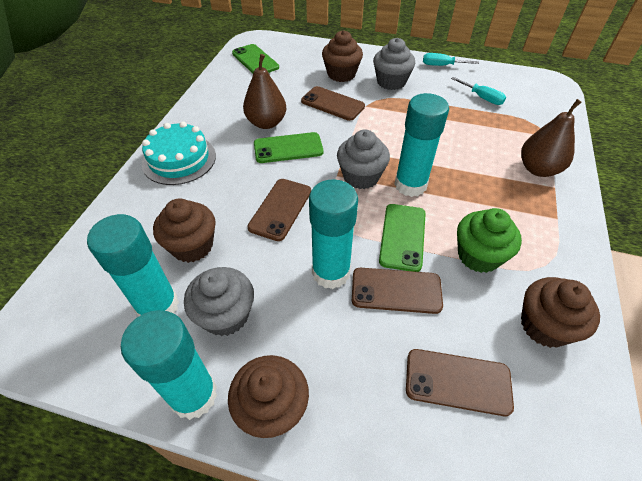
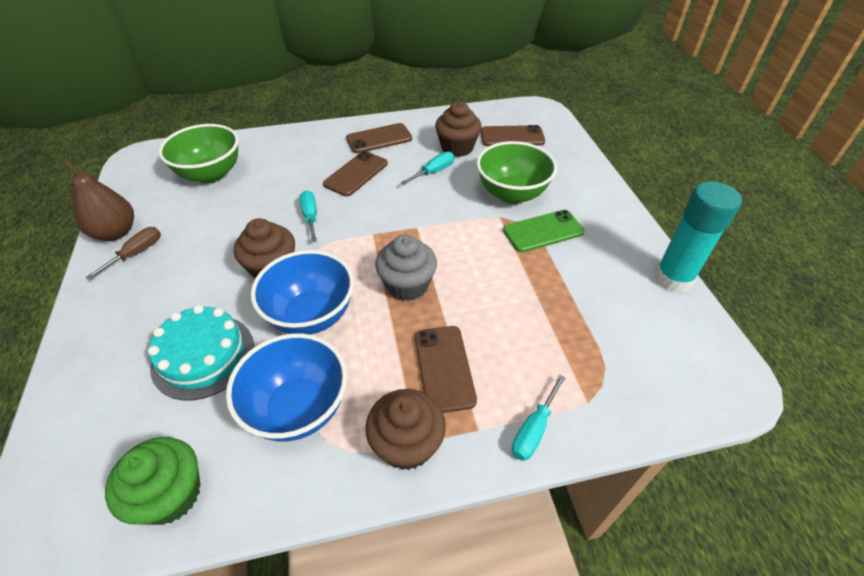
blue bowl: none = 0 -> [226,333,347,442] [251,250,354,335] = 2
brown cupcake: [153,198,216,263] [228,355,309,438] [322,30,363,82] [521,277,600,348] = 4 -> [234,218,295,279] [365,389,446,470] [435,101,482,157] = 3
brown pear: [243,54,286,129] [521,99,581,177] = 2 -> [63,160,134,241] = 1
brown screwdriver: none = 0 -> [86,227,161,280] = 1
green bowl: none = 0 -> [158,124,239,184] [477,141,557,204] = 2
green phone: [232,44,279,73] [254,132,323,163] [379,204,426,272] = 3 -> [503,210,585,252] = 1
grey cupcake: [184,267,254,336] [337,129,390,189] [373,38,415,90] = 3 -> [375,235,437,301] = 1
turquoise glue stick: [87,214,179,317] [121,310,217,420] [309,179,358,289] [394,93,449,197] = 4 -> [654,181,742,293] = 1
turquoise screwdriver: [423,53,479,66] [451,77,506,105] = 2 -> [300,191,317,242] [401,152,454,185] [512,375,565,461] = 3

